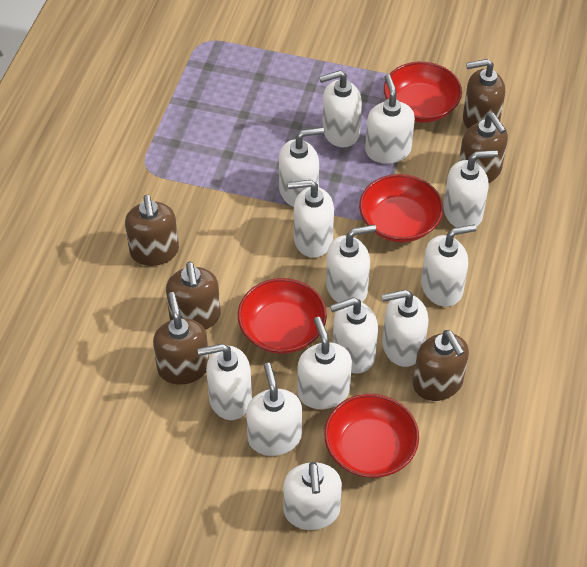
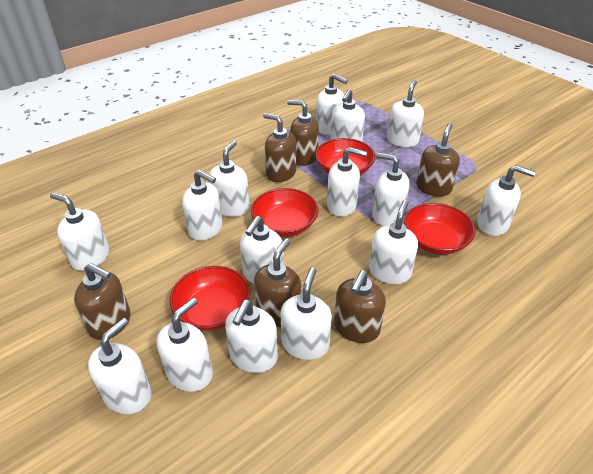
white soap dispenser: [198,344,252,420] [246,363,302,456] [279,127,324,207] [283,462,342,530] [288,180,334,258] [297,317,352,409] [319,70,362,147] [326,224,376,303] [330,297,378,374] [365,74,415,164] [382,290,429,367] [421,224,477,307] [444,150,498,228] = 13 -> [50,193,109,271] [88,318,152,414] [157,298,213,392] [182,170,223,240] [210,141,250,217] [225,300,278,373] [240,216,284,284] [280,267,332,360] [316,74,348,135] [327,147,367,217] [330,89,365,142] [369,200,418,284] [372,152,409,226] [387,80,424,147] [477,165,536,236] = 15

